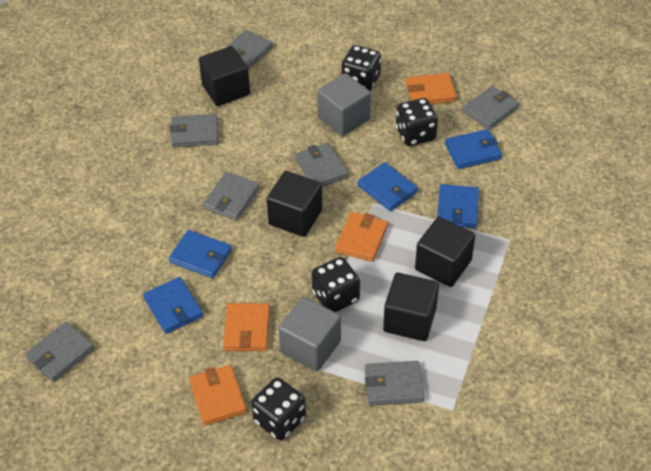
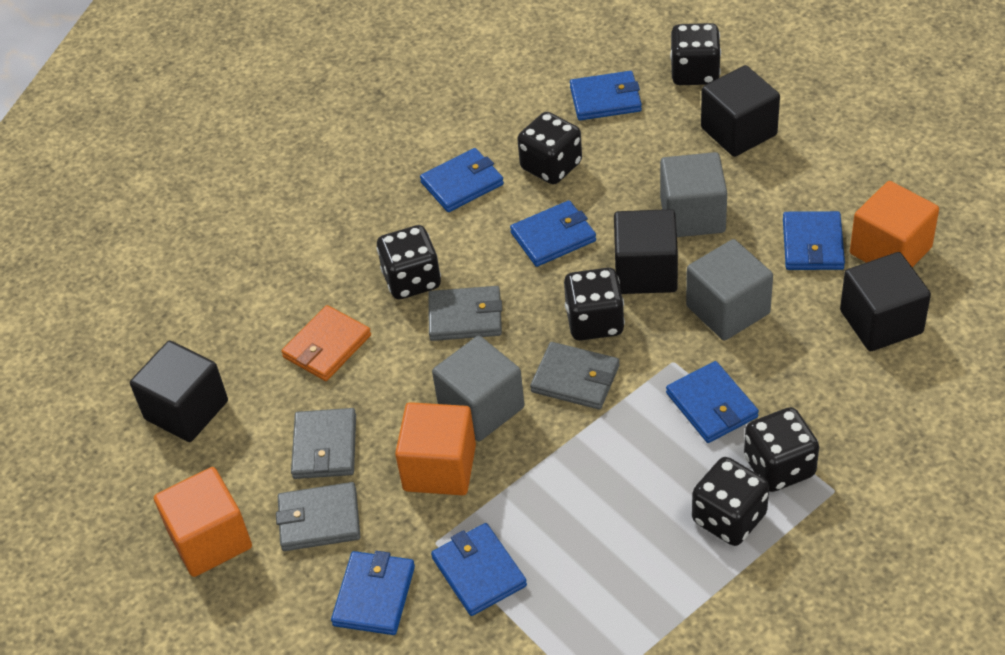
black dice: [251,377,306,440] [312,257,360,312] [342,45,381,91] [396,98,438,146] = 4 -> [377,225,441,300] [517,112,582,184] [564,268,625,341] [670,23,721,85] [692,457,769,546] [744,407,819,492] = 6
blue wallet: [143,277,203,334] [169,230,232,278] [357,162,418,211] [437,184,479,228] [445,129,502,169] = 5 -> [331,551,415,635] [420,148,504,212] [431,523,527,616] [510,200,596,267] [570,71,642,120] [666,361,759,443] [783,211,845,270] = 7
grey cube: [278,297,341,371] [317,73,371,136] = 2 -> [432,336,525,441] [660,152,727,237] [686,239,773,341] = 3
grey wallet: [25,322,94,382] [170,114,218,148] [203,172,260,220] [226,30,273,70] [295,142,349,187] [365,361,424,406] [462,86,519,130] = 7 -> [276,482,360,551] [291,408,356,479] [428,286,502,341] [530,342,620,410] = 4
orange cube: none = 0 -> [154,467,252,577] [395,402,476,495] [850,181,939,267] = 3
orange wallet: [189,365,247,426] [223,303,270,351] [335,212,388,262] [406,73,457,104] = 4 -> [281,305,371,381] = 1

